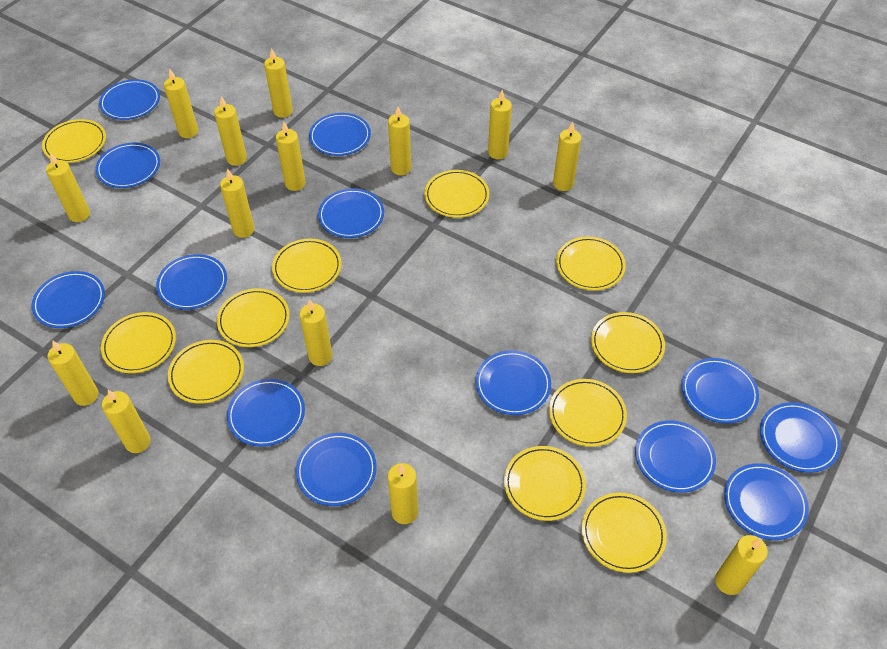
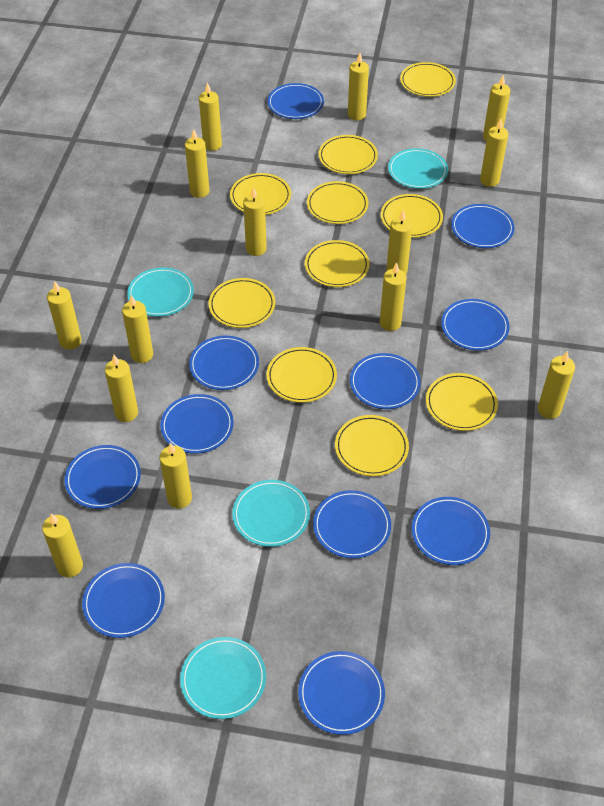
blue plate: [32,271,105,328] [95,143,160,188] [99,79,160,120] [156,254,227,310] [227,379,305,447] [296,433,377,506] [309,113,371,156] [318,189,384,238] [475,350,551,415] [635,420,716,493] [681,358,759,424] [724,463,809,540] [760,402,841,473] = 13 -> [65,445,141,509] [82,563,165,638] [160,394,234,454] [189,336,259,390] [268,83,324,119] [298,651,385,735] [313,490,391,558] [350,353,421,409] [412,497,490,565] [441,299,509,351] [451,204,515,248] = 11
turquoise plate: none = 0 -> [127,267,194,317] [180,637,266,719] [232,480,310,547] [388,148,448,189] = 4
yellow plate: [42,119,106,163] [101,312,176,373] [168,340,244,404] [217,288,290,347] [272,239,341,293] [424,170,489,218] [504,446,586,521] [549,379,627,447] [556,237,626,290] [582,493,667,573] [591,312,665,373] = 11 -> [209,278,275,328] [230,173,291,215] [267,347,337,403] [305,240,370,287] [307,181,368,224] [319,135,378,174] [335,415,409,476] [381,194,443,238] [400,62,456,97] [426,373,498,431] = 10

